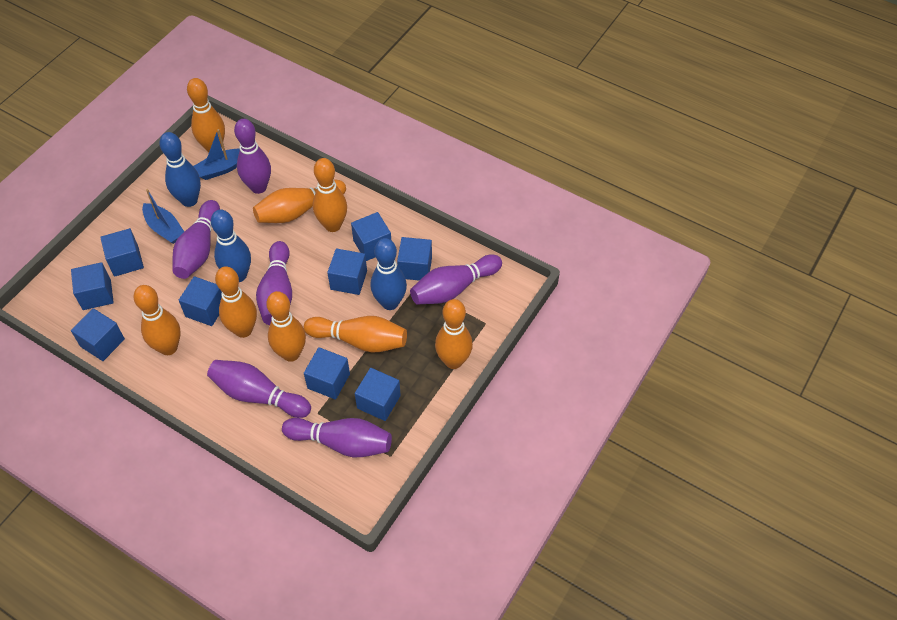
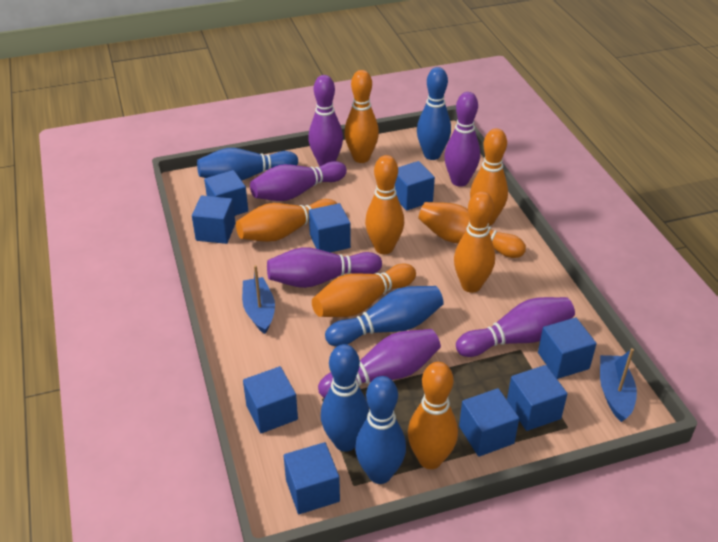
blue bowling pin: [159,132,201,207] [211,209,251,282] [371,238,407,310] = 3 -> [197,148,298,181] [321,344,369,452] [325,286,444,346] [355,376,406,484] [417,67,451,160] = 5

